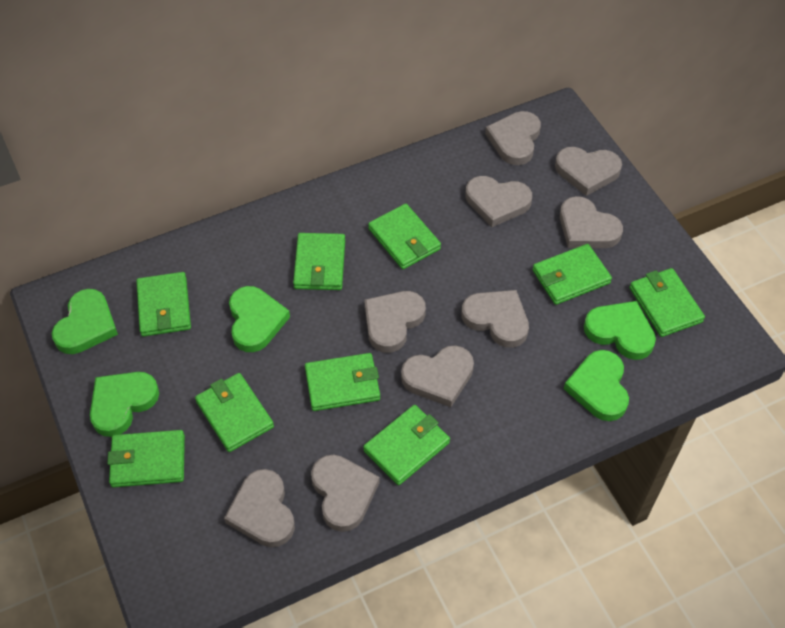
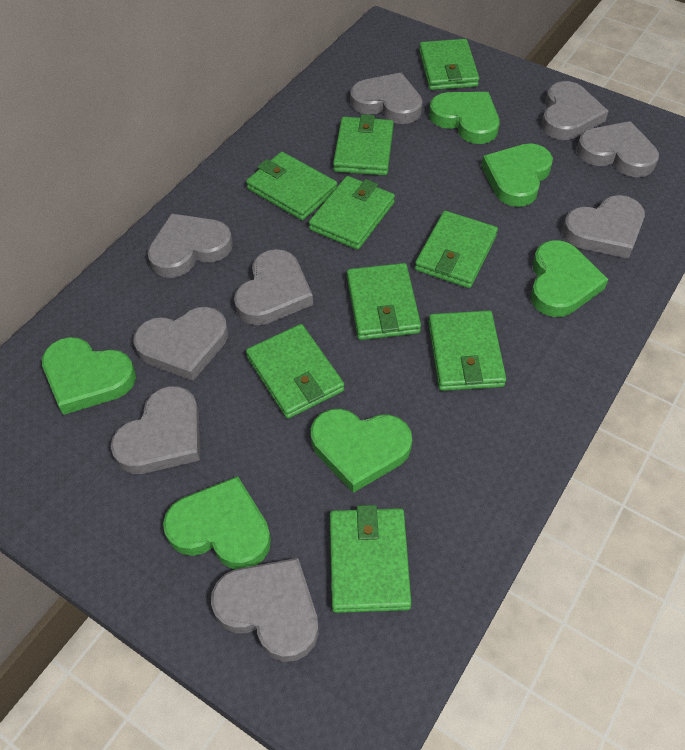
green heart: [52,289,118,354] [90,372,159,437] [229,286,290,352] [564,350,629,421] [584,301,656,360] = 5 -> [42,337,136,415] [163,476,271,569] [311,409,412,493] [429,92,499,144] [481,143,553,207] [530,240,608,317] = 6

